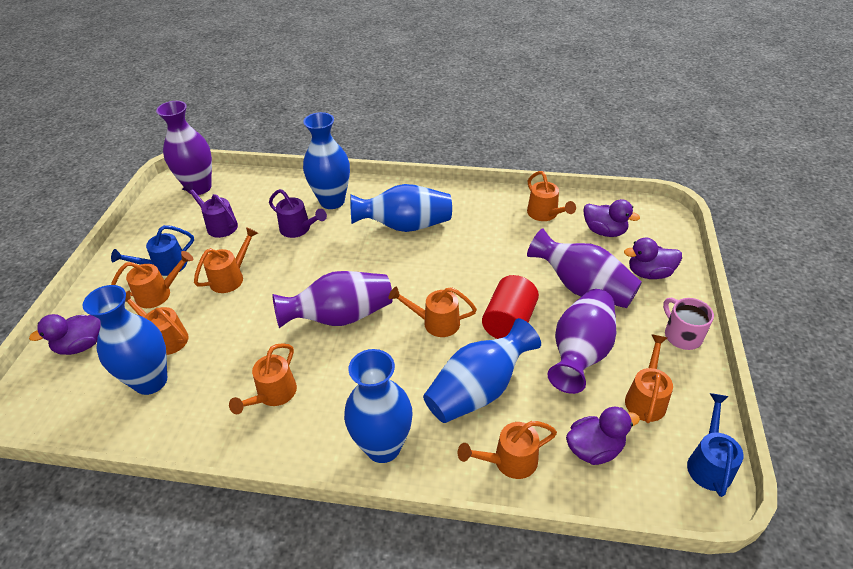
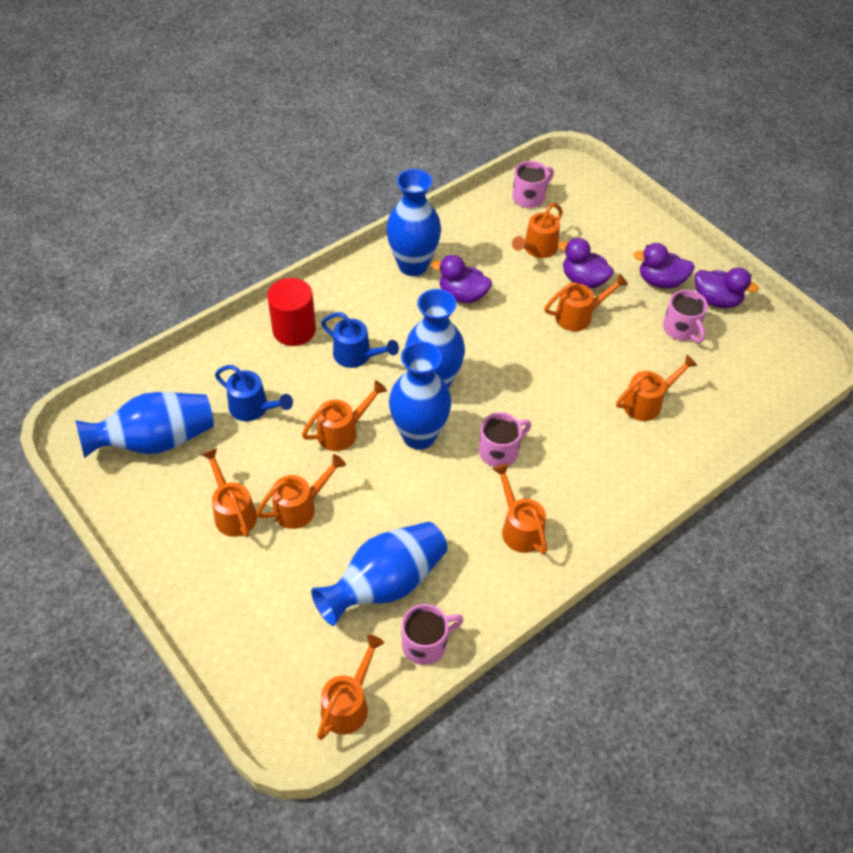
pink mug: [663,297,714,350] = 1 -> [401,604,464,665] [479,412,531,467] [512,161,554,208] [663,290,708,343] = 4
purple vase: [156,101,212,195] [272,271,393,328] [527,228,642,308] [548,289,616,394] = 4 -> none = 0
purple watering can: [182,182,238,238] [269,189,327,238] = 2 -> none = 0

